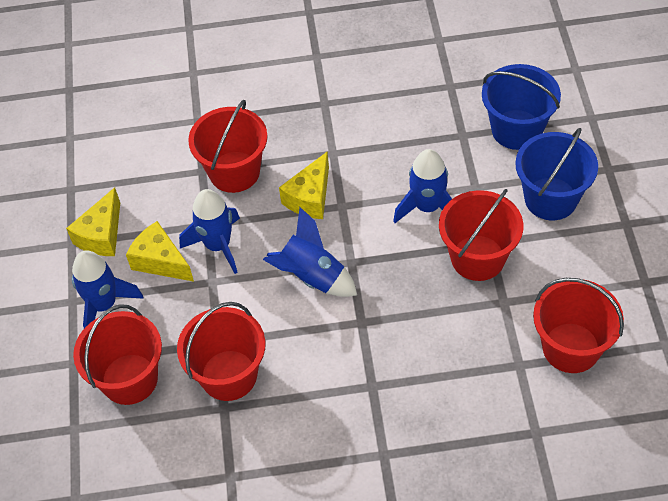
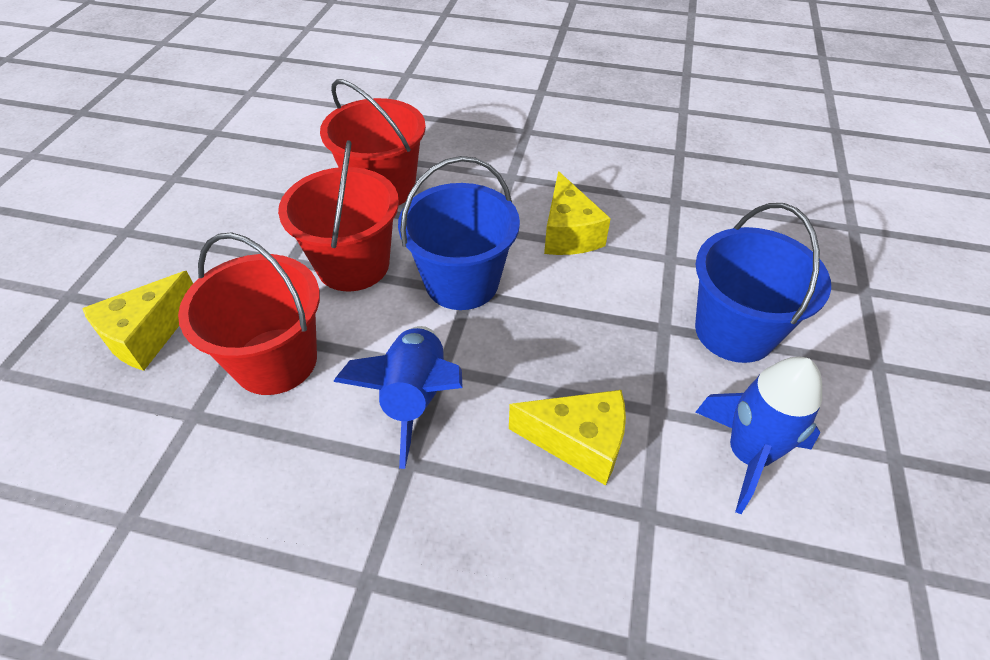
blue rocket: [72,250,144,328] [179,189,240,274] [263,207,357,297] [393,149,452,223] = 4 -> [333,326,463,469] [696,357,822,514] = 2
red bucket: [73,304,162,405] [177,302,266,401] [188,100,267,193] [439,189,523,281] [533,278,624,373] = 5 -> [178,233,320,395] [278,140,399,291] [320,79,426,205] = 3

